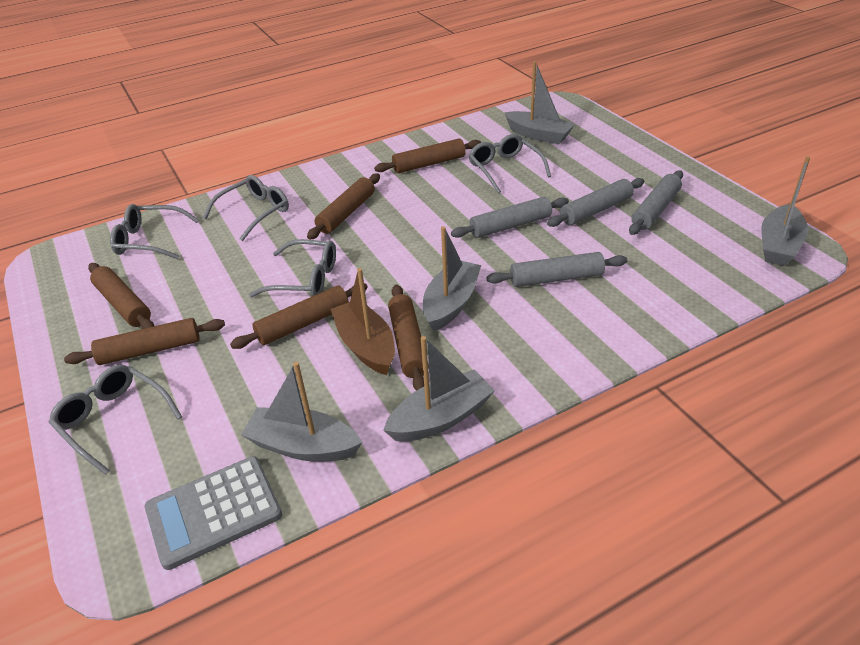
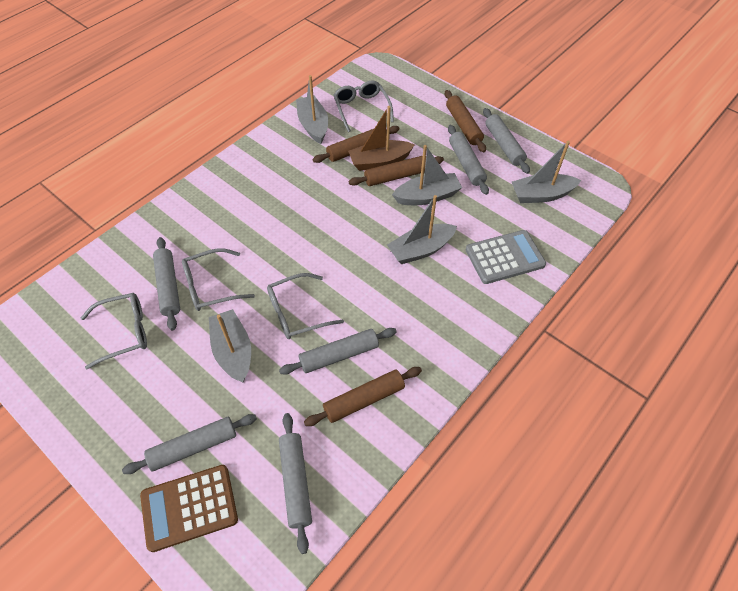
brown calculator: none = 0 -> [140,465,238,552] = 1
brown rolling pin: [64,318,225,365] [88,263,154,329] [230,283,368,349] [307,173,380,240] [374,139,481,173] [388,285,429,391] = 6 -> [304,367,422,426] [313,126,399,163] [348,156,444,186] [445,90,486,153] = 4
grey glasses: [48,365,182,475] [110,204,199,259] [203,175,289,241] [249,239,336,297] [468,134,551,193] = 5 -> [81,293,147,369] [182,248,255,311] [267,273,344,339] [333,80,394,132] = 4
grey rolling pin: [451,197,569,238] [486,252,627,287] [547,178,644,227] [629,170,683,235] = 4 -> [122,414,257,474] [153,237,180,330] [279,328,397,375] [279,413,312,554] [448,125,489,195] [483,108,530,174] = 6

